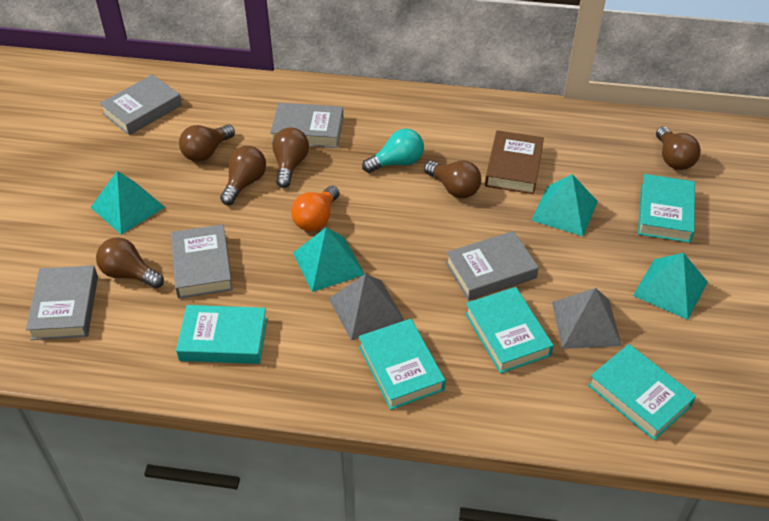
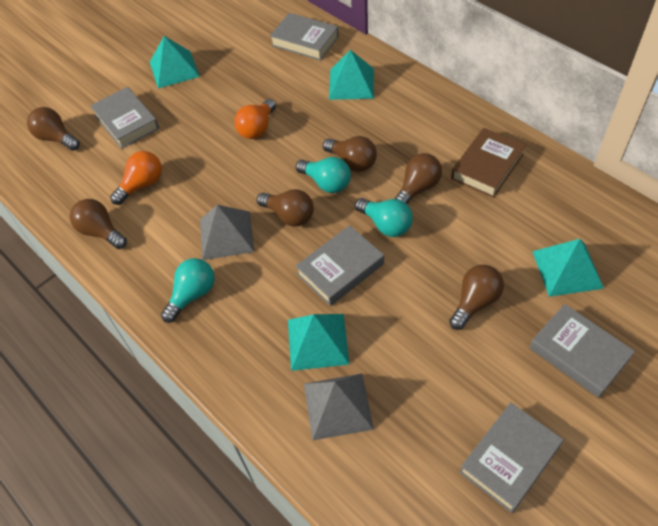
orange light bulb: [291,186,340,231] = 1 -> [110,151,162,205] [234,99,276,139] = 2
turquoise book: [176,305,267,364] [359,319,445,410] [465,287,554,374] [588,344,696,440] [638,174,695,243] = 5 -> none = 0
turquoise light bulb: [362,129,424,173] = 1 -> [161,258,214,323] [296,157,351,193] [355,198,413,237] = 3

